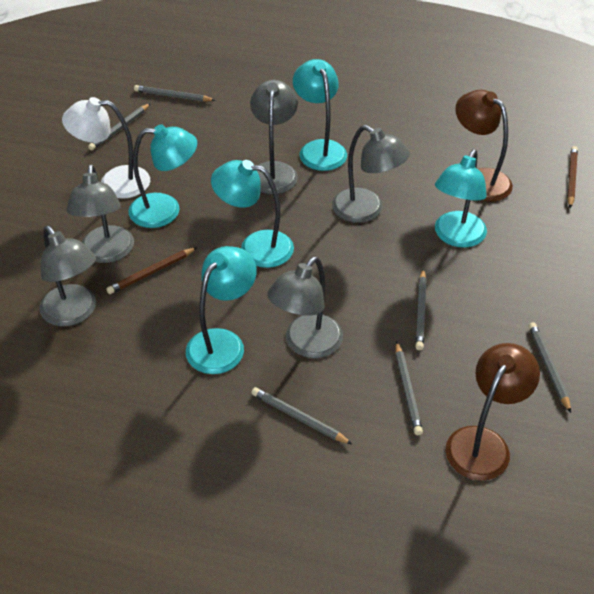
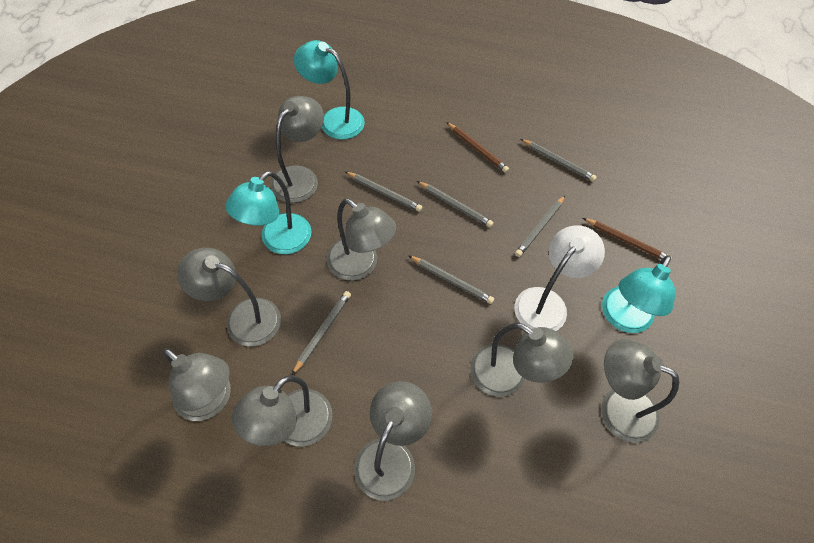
brown lamp: [446,343,540,481] [455,90,513,201] = 2 -> none = 0
grey lamp: [39,226,96,326] [66,165,134,263] [250,80,298,194] [267,257,343,358] [332,125,410,223] = 5 -> [163,348,231,421] [177,248,281,346] [232,375,333,446] [271,96,324,203] [327,198,396,280] [354,381,432,501] [470,323,574,397] [601,339,679,443] = 8
turquoise lamp: [128,124,197,228] [186,246,257,374] [211,160,294,268] [293,59,347,171] [435,150,487,248] = 5 -> [225,171,312,254] [294,40,365,140] [602,255,675,333] = 3

